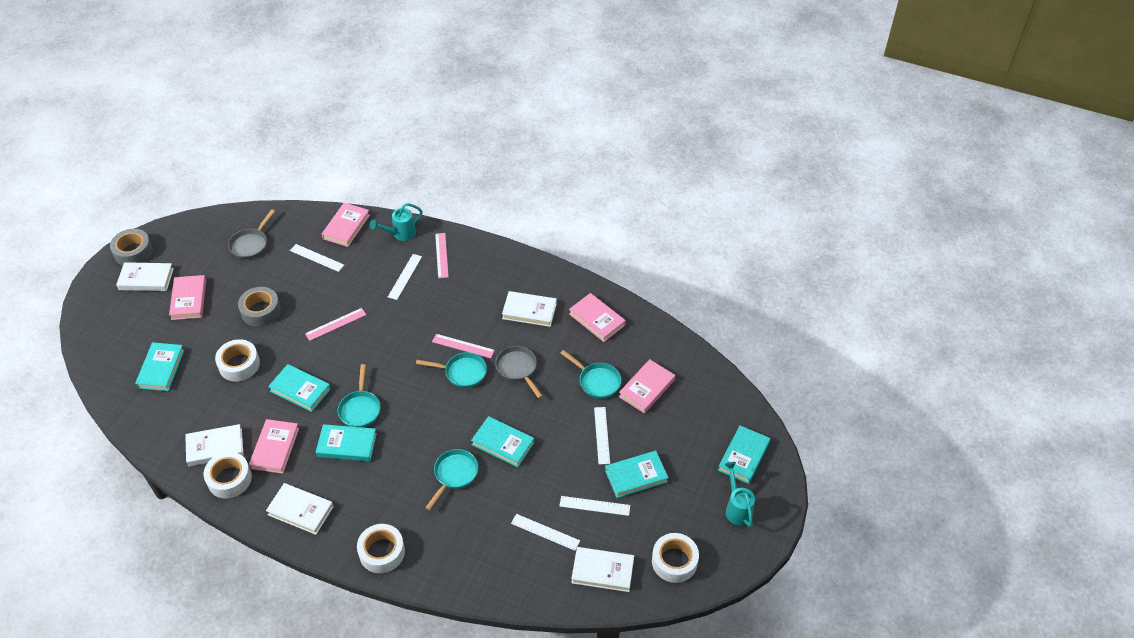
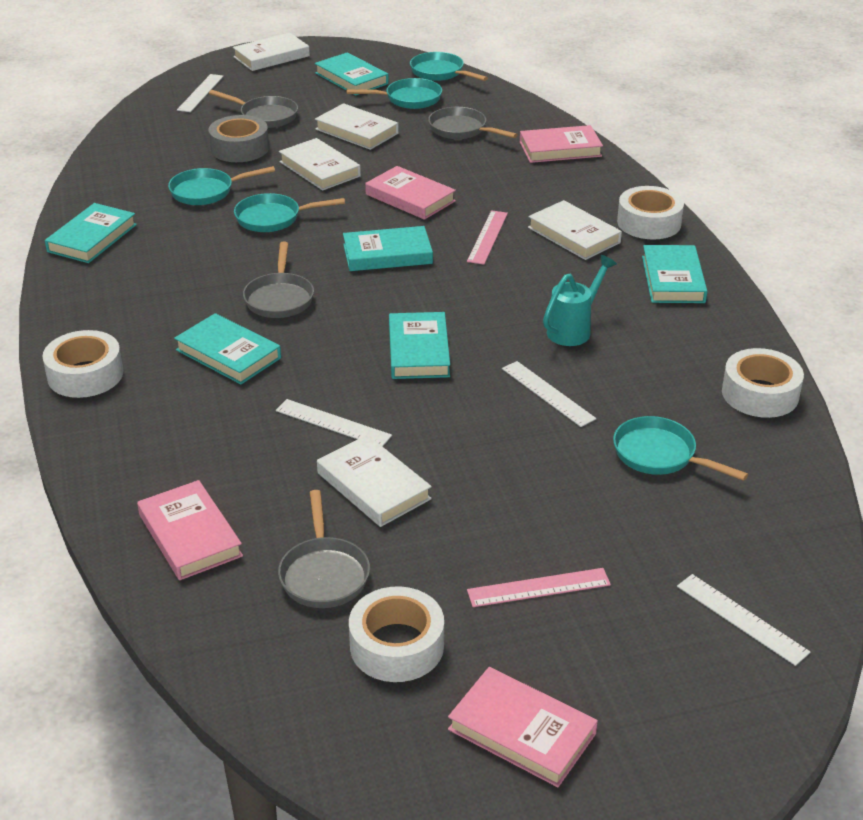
grey pan: [228,209,275,259] [495,346,543,399] = 2 -> [209,90,298,128] [243,242,314,318] [278,490,370,608] [428,107,518,139] = 4
grey tape: [110,229,153,265] [238,287,281,327] = 2 -> [208,115,269,162] = 1
pink book: [169,275,206,320] [249,419,299,474] [322,203,370,247] [569,293,626,342] [619,359,675,414] = 5 -> [137,480,243,580] [365,166,456,220] [448,667,598,787] [520,125,603,163] = 4
pink ruler: [305,308,366,341] [432,334,495,358] [435,233,449,278] = 3 -> [467,210,508,265] [467,568,611,607] = 2
turquoise pan: [338,364,381,428] [416,352,487,388] [425,449,478,510] [560,350,622,399] = 4 -> [168,166,275,205] [234,193,345,232] [346,78,442,109] [410,52,488,81] [613,416,748,481] = 5
turquoise watering can: [370,203,423,241] [725,462,755,527] = 2 -> [543,255,617,346] = 1
white ruler: [290,244,344,272] [388,254,422,300] [511,514,580,551] [559,496,630,516] [594,407,610,464] = 5 -> [177,74,224,112] [276,399,392,447] [502,361,596,427] [677,574,811,666] = 4

